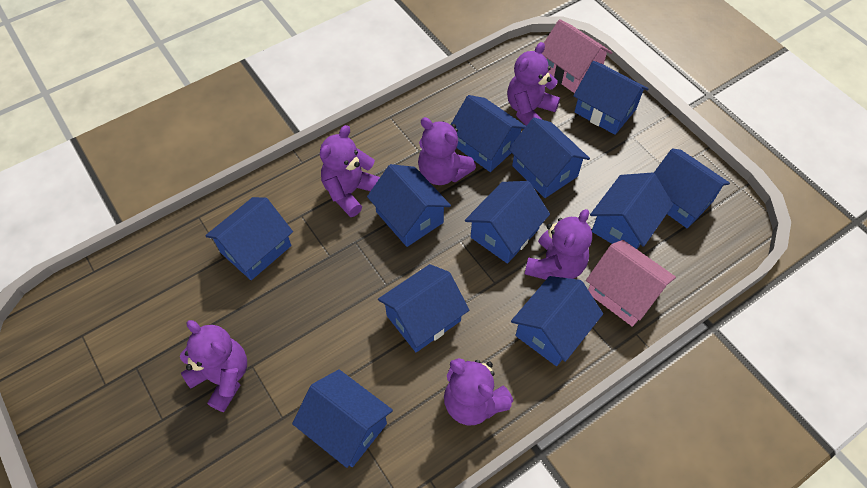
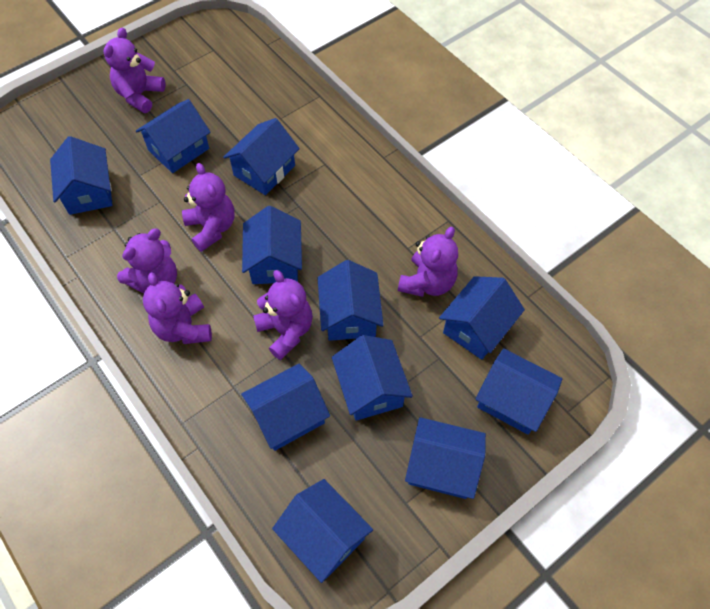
pink house: [542,19,613,93] [586,240,676,327] = 2 -> none = 0

